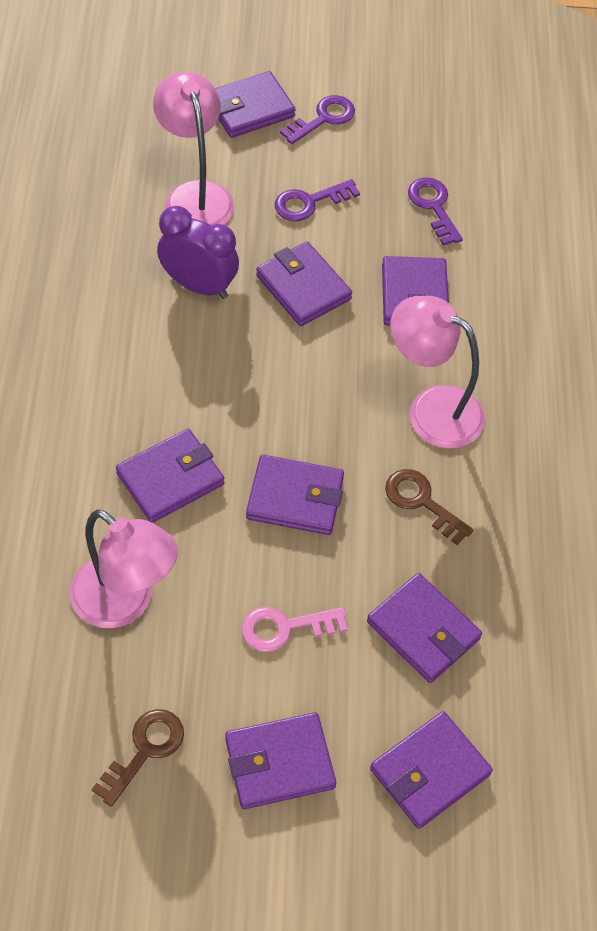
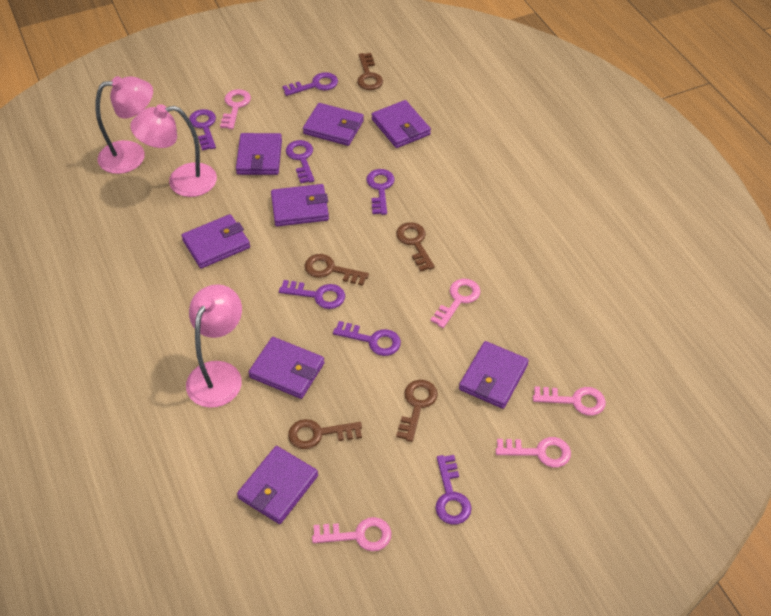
brown key: [91,709,184,807] [385,469,473,545] = 2 -> [288,419,362,449] [304,254,369,286] [357,53,383,90] [396,222,435,272] [396,380,438,442] = 5
pink key: [242,607,348,652] = 1 -> [220,89,251,129] [312,517,392,551] [430,279,480,328] [496,437,571,468] [533,386,606,416] = 5
purple clock: [157,206,239,299] = 1 -> none = 0
purple key: [275,179,360,222] [280,95,355,144] [408,177,463,245] = 3 -> [189,109,216,151] [279,280,345,309] [282,72,338,96] [286,140,315,183] [333,321,401,356] [366,169,395,215] [435,455,472,525] = 7

